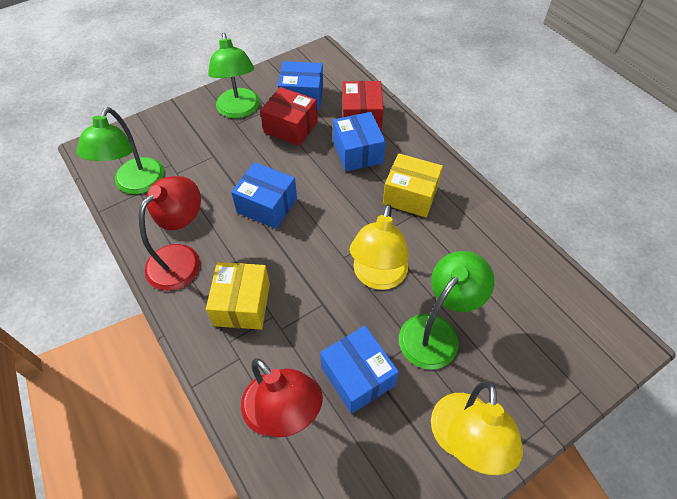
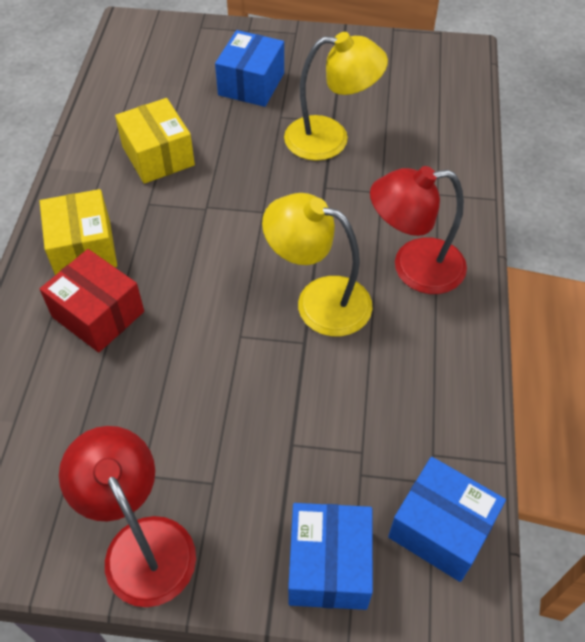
blue box: [231,162,297,229] [278,61,323,110] [320,326,399,414] [333,112,386,172] = 4 -> [215,30,284,107] [288,503,373,610] [388,457,506,582] = 3
green lamp: [77,107,164,194] [208,33,260,118] [399,251,495,370] = 3 -> none = 0
red box: [260,87,318,146] [342,81,384,131] = 2 -> [40,249,144,353] = 1

